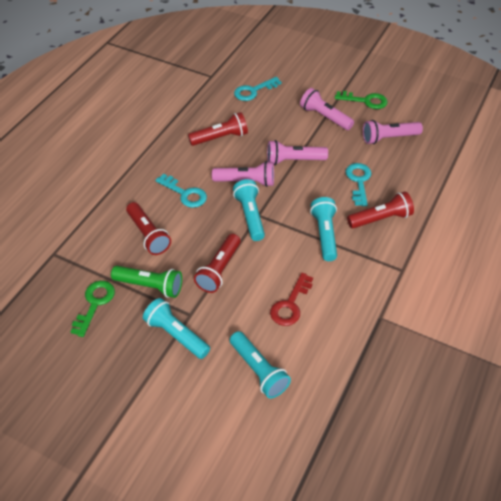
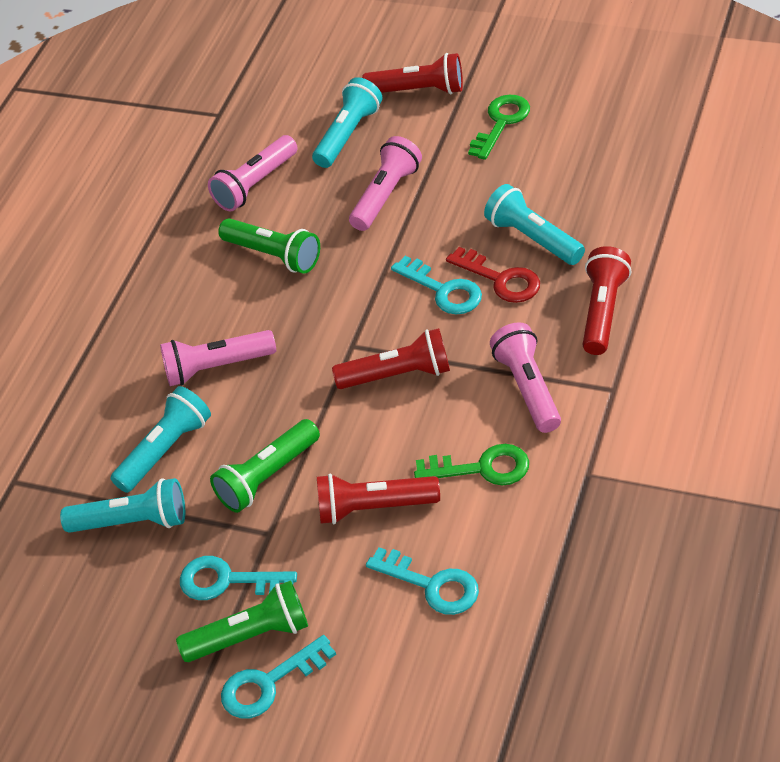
green flashlight: [111,266,182,298] = 1 -> [176,580,308,662] [210,419,320,513] [218,218,320,274] = 3
turquoise key: [155,174,207,208] [234,77,282,101] [346,163,371,206] = 3 -> [180,556,297,600] [221,635,336,718] [366,547,479,615] [391,256,482,314] = 4

